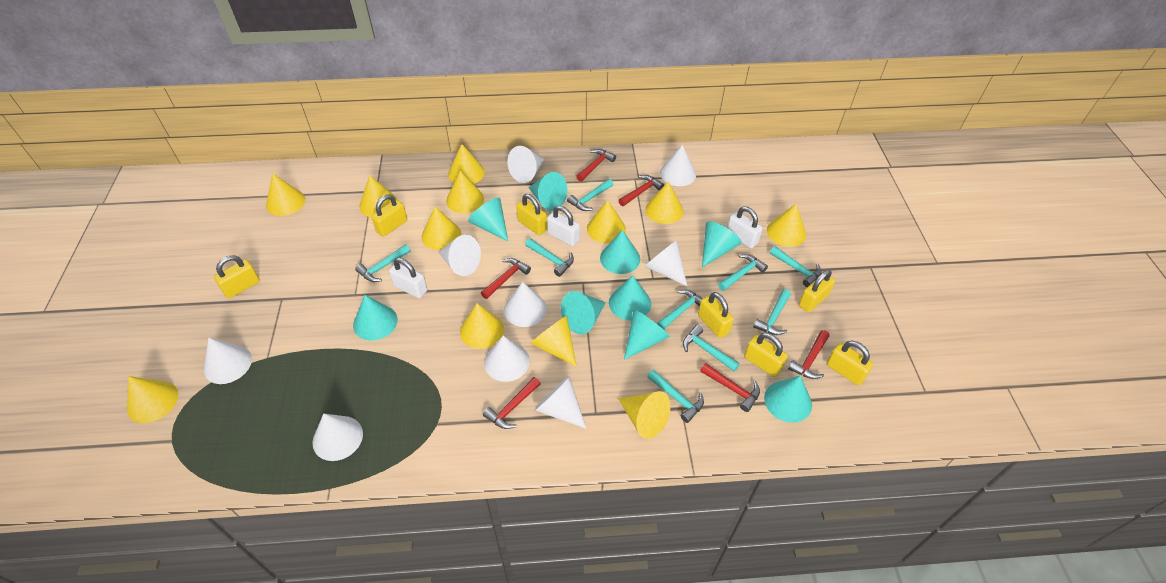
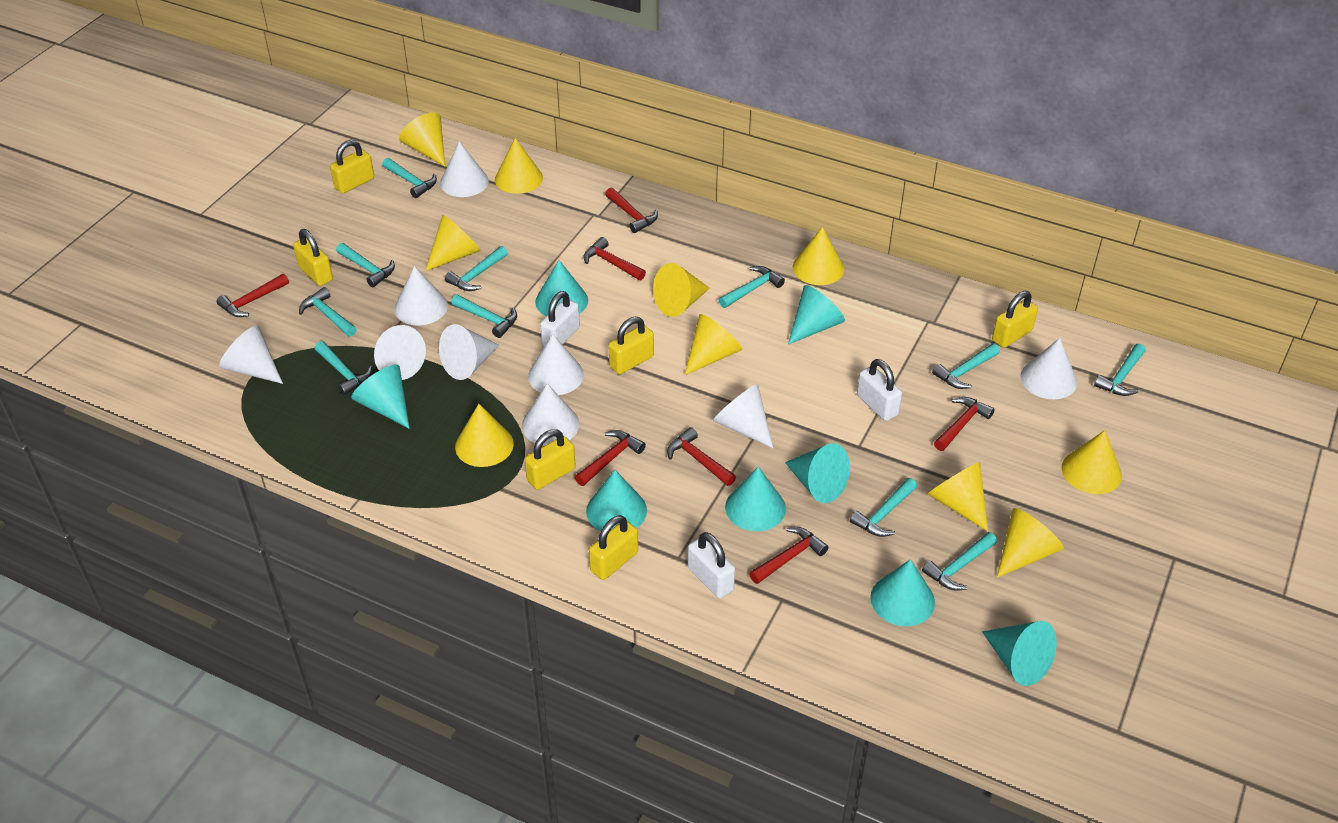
red hammer: [481,258,531,299] [483,377,541,429] [576,149,616,182] [618,175,664,206] [700,363,760,412] [788,330,830,379] = 6 -> [216,274,289,317] [575,430,646,486] [583,237,646,280] [605,188,658,233] [667,427,736,486] [749,527,829,584] [934,397,995,451] = 7
turquoise cone: [353,295,398,340] [468,198,508,242] [529,172,567,211] [561,291,606,334] [600,230,640,274] [609,275,651,320] [624,309,670,360] [702,221,742,267] [764,376,812,423] = 9 -> [351,365,410,429] [535,260,588,316] [586,470,647,531] [725,466,786,531] [785,443,850,503] [788,285,845,345] [870,559,935,626] [982,621,1057,686] = 8
turquoise hammer: [355,244,411,282] [525,238,574,277] [567,179,613,211] [647,370,704,423] [657,290,703,330] [683,325,740,371] [718,254,768,291] [753,289,791,335] [770,246,822,287] = 9 -> [299,287,357,337] [315,341,372,395] [336,243,395,287] [382,158,437,198] [445,246,508,291] [451,295,517,338] [719,266,785,308] [850,478,917,537] [922,532,997,591] [932,343,1000,389] [1094,344,1146,396] = 11
yellow cone: [127,376,178,423] [266,173,305,216] [359,175,397,217] [422,207,461,250] [446,171,484,213] [448,144,485,184] [460,303,504,349] [531,316,577,367] [587,200,626,243] [619,391,670,439] [645,181,684,224] [767,204,806,247] = 12 -> [399,112,445,166] [425,215,481,271] [455,404,514,467] [495,138,543,194] [653,263,710,317] [685,314,742,375] [793,227,844,285] [928,462,988,531] [997,508,1064,578] [1062,430,1122,494] = 10
yellow padlock: [214,255,260,298] [371,194,407,237] [516,194,547,235] [698,292,734,338] [744,333,788,377] [799,269,835,312] [827,341,874,385] = 7 -> [293,229,333,286] [330,140,374,193] [525,429,576,490] [589,515,638,580] [608,317,654,374] [992,291,1038,348] = 6

